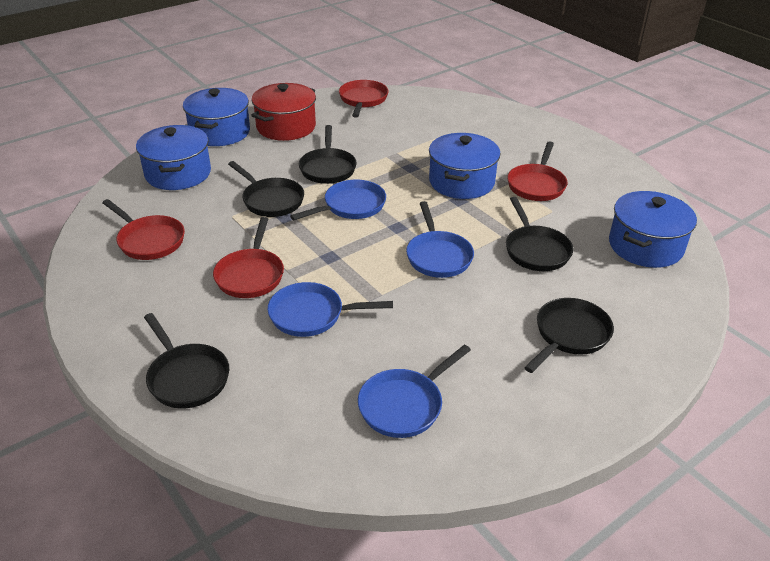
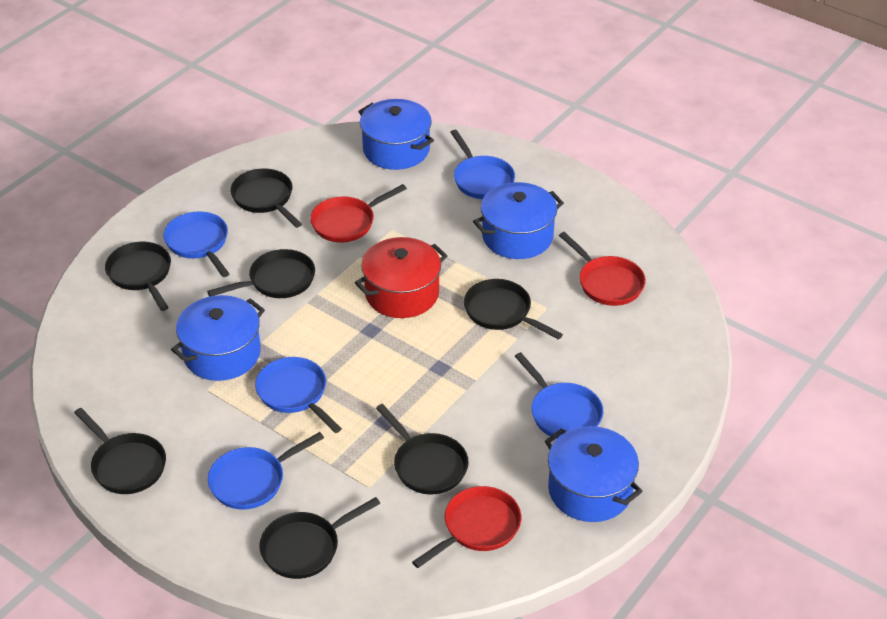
black pan: [144,313,229,408] [228,161,304,217] [299,125,357,184] [506,197,573,271] [524,298,614,373] = 5 -> [74,408,166,494] [105,241,171,311] [207,249,315,298] [230,168,302,228] [259,497,381,579] [376,404,469,494] [464,279,563,339] = 7
blue pan: [268,282,393,337] [290,180,386,220] [358,345,471,438] [406,201,474,278] = 4 -> [164,211,229,277] [208,432,324,510] [255,357,342,433] [450,130,515,199] [515,352,604,439] = 5
red pan: [102,199,185,260] [213,217,284,298] [339,80,388,118] [507,141,568,201] = 4 -> [310,184,407,242] [412,486,521,568] [559,232,646,306] = 3

